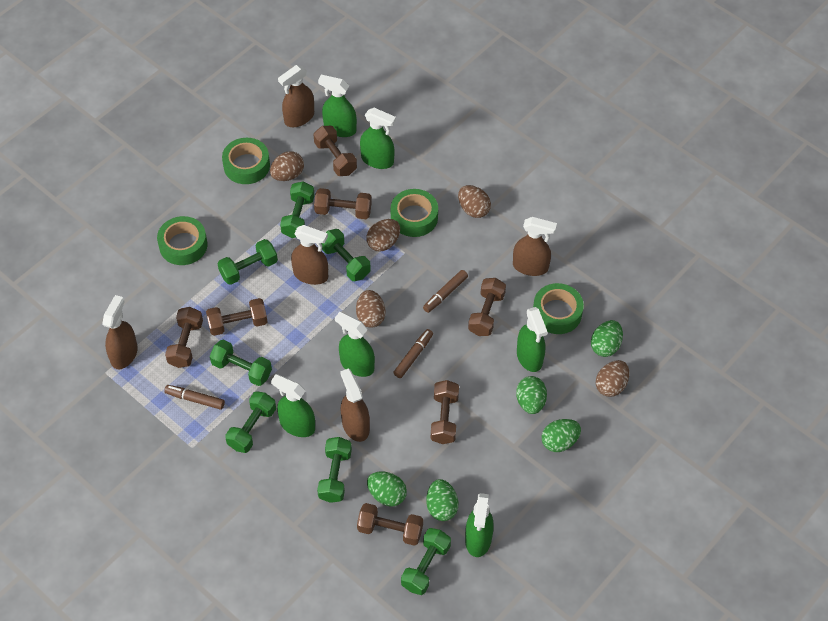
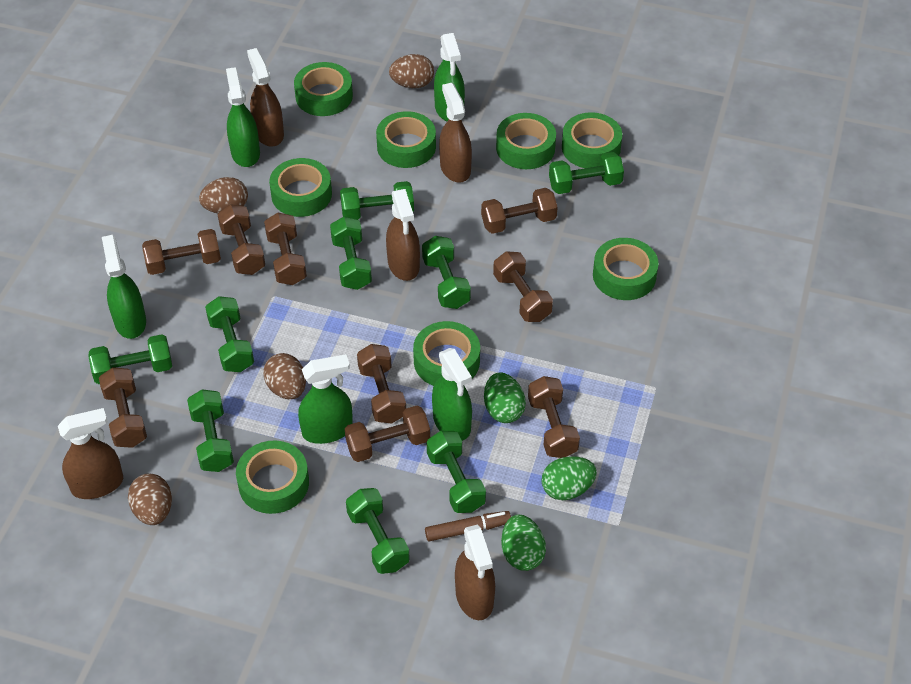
brown dumbbell: [165,307,203,368] [206,298,267,336] [314,126,357,176] [314,188,372,219] [357,503,423,546] [431,380,459,444] [468,278,506,336] = 7 -> [99,367,147,448] [142,229,221,275] [217,204,265,275] [264,213,307,285] [345,406,430,462] [357,344,406,423] [481,188,558,234] [493,251,553,322] [528,376,580,458] = 9
brown egg: [270,151,304,181] [356,290,386,328] [366,219,400,252] [458,185,491,218] [596,360,629,397] = 5 -> [128,474,172,525] [199,177,248,213] [263,353,306,399] [389,54,434,88] = 4
brown marker: [164,385,225,410] [393,329,433,378] [423,270,468,313] = 3 -> [425,511,511,541] = 1
green dumbbell: [210,340,272,386] [217,239,278,285] [225,391,276,453] [280,181,315,238] [317,437,352,503] [321,229,371,281] [401,528,451,595] = 7 -> [89,334,172,384] [187,389,234,472] [205,296,254,372] [330,216,372,290] [340,181,414,220] [346,488,410,574] [422,236,471,309] [427,431,486,513] [549,152,624,194] = 9
green egg: [367,472,407,507] [426,479,459,521] [516,376,547,414] [542,419,581,452] [591,320,623,357] = 5 -> [484,373,526,423] [501,514,546,571] [541,456,597,500] = 3
green spray bottle: [271,374,315,437] [318,75,357,137] [335,312,375,377] [360,108,396,169] [465,493,494,557] [517,307,547,372] = 6 -> [102,235,146,339] [226,67,260,167] [298,354,353,444] [432,348,472,441] [434,33,465,121] = 5
green tape: [157,216,207,265] [222,138,270,184] [391,189,438,237] [533,283,584,334] = 4 -> [236,440,309,514] [269,158,332,217] [294,62,353,116] [376,111,436,168] [413,321,480,386] [496,113,556,169] [562,112,622,168] [593,238,659,300] = 8

